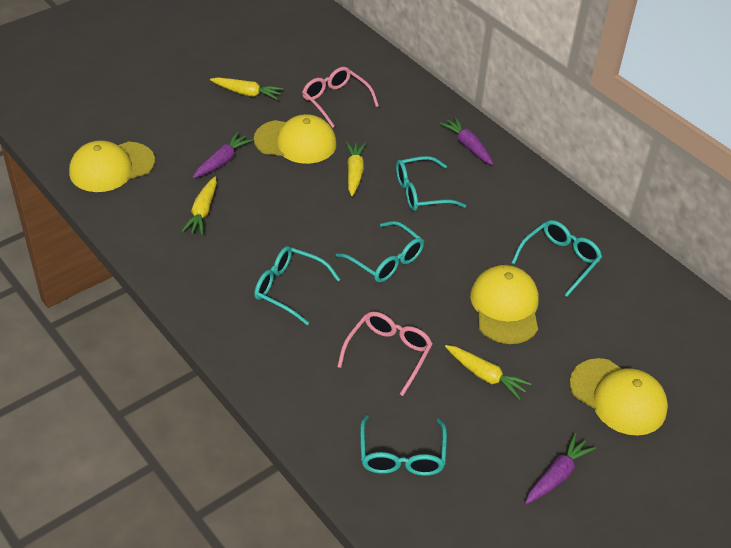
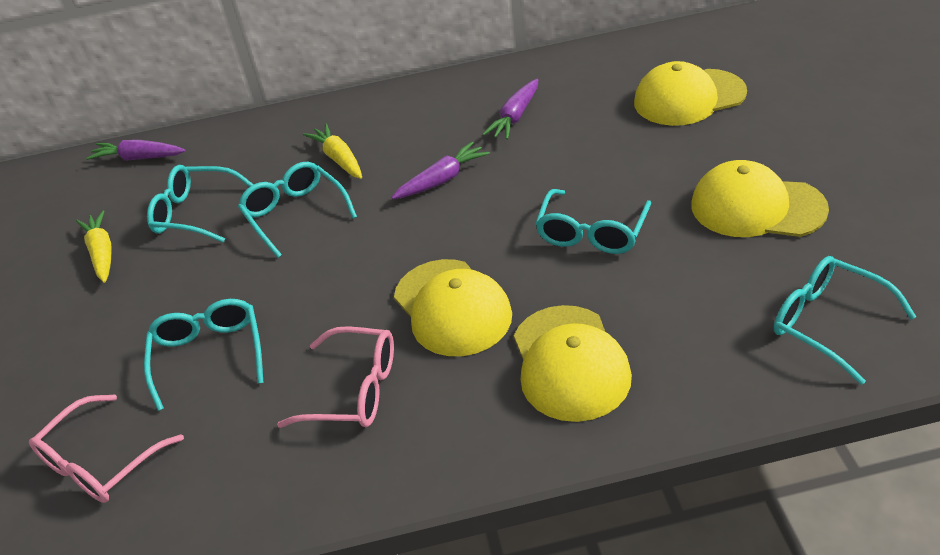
yellow carrot: [181,177,217,235] [210,77,284,100] [346,141,366,196] [445,345,532,400] = 4 -> [76,210,112,283] [303,124,362,179] = 2

